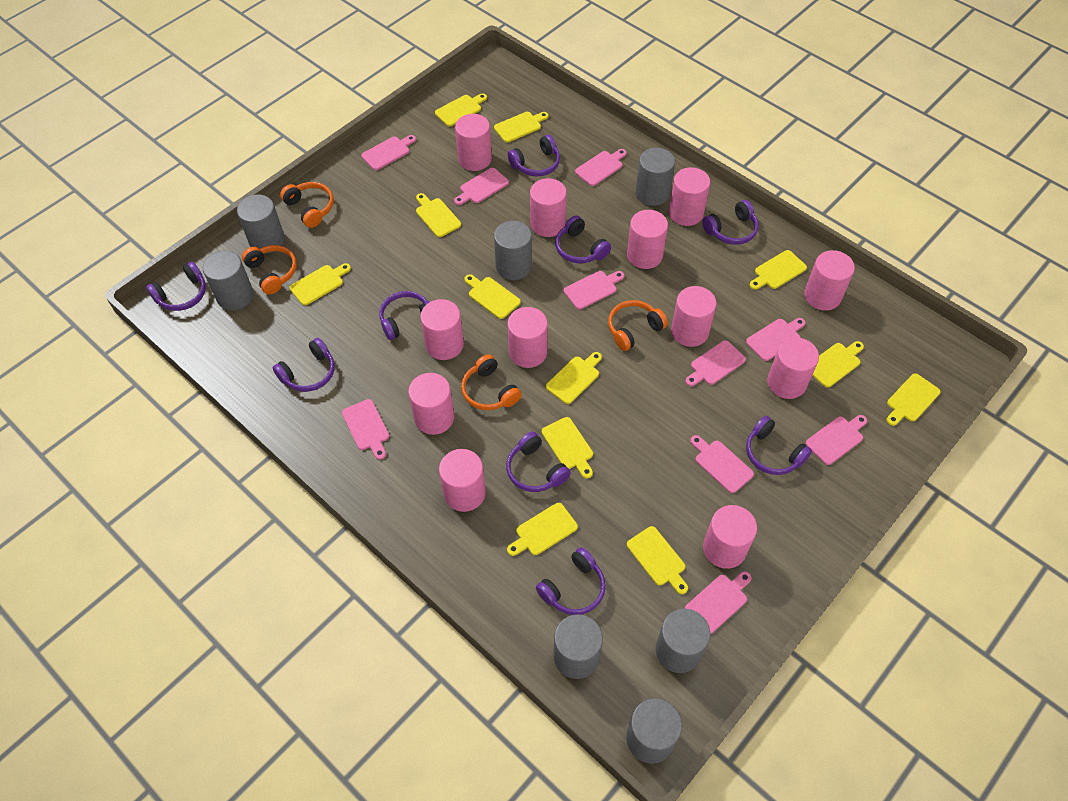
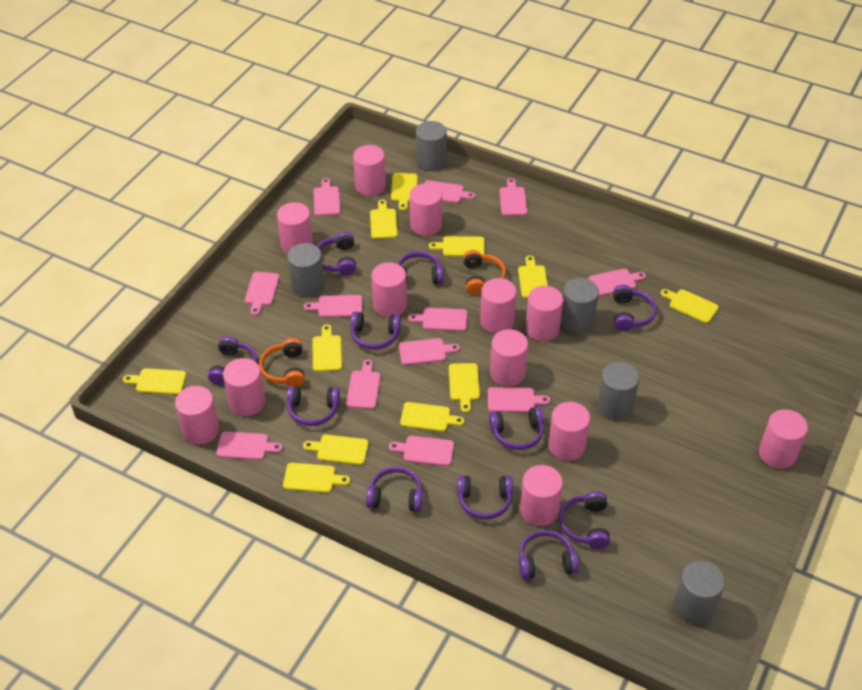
grey cylinder: [203,251,254,310] [237,195,285,253] [494,221,532,280] [553,614,603,679] [626,698,682,764] [636,148,675,206] [656,609,710,673] = 7 -> [287,243,324,298] [416,121,447,171] [561,278,599,333] [597,362,639,420] [674,561,725,625] = 5
orange headphones: [242,245,297,294] [280,182,334,228] [461,354,522,410] [608,300,668,351] = 4 -> [259,338,305,386] [463,250,506,295] = 2
pink cutting board: [342,399,389,460] [361,135,416,170] [454,168,509,205] [564,271,624,310] [575,149,627,186] [685,340,746,386] [685,571,751,634] [690,435,754,493] [746,318,805,361] [806,415,867,465] = 10 -> [217,432,283,460] [245,272,279,316] [304,295,362,317] [313,178,340,216] [346,359,380,409] [389,436,454,466] [399,338,460,365] [408,308,467,331] [424,180,475,203] [488,387,550,412] [499,178,527,216] [588,269,646,296] = 12
purple headphones: [146,262,206,311] [273,338,335,392] [379,291,430,340] [506,431,571,492] [508,135,560,177] [536,547,606,615] [555,215,611,263] [702,200,759,245] [746,416,812,475] = 9 -> [208,336,258,385] [287,386,340,426] [317,232,356,276] [351,312,401,350] [366,467,423,512] [397,251,443,284] [458,475,513,520] [489,407,544,450] [519,530,579,580] [559,491,610,549] [613,285,657,331] = 11
yellow cutting board: [290,263,351,305] [416,193,461,237] [435,93,487,126] [464,274,521,319] [494,112,548,143] [507,503,578,556] [542,417,593,479] [546,352,602,404] [627,526,688,594] [750,250,807,290] [812,341,864,388] [886,373,940,426] = 12 -> [123,368,186,395] [283,463,350,493] [303,435,368,465] [313,324,342,372] [370,200,398,239] [391,173,418,211] [400,402,464,432] [429,236,485,256] [449,363,480,413] [518,256,548,298] [660,289,719,323] = 11

